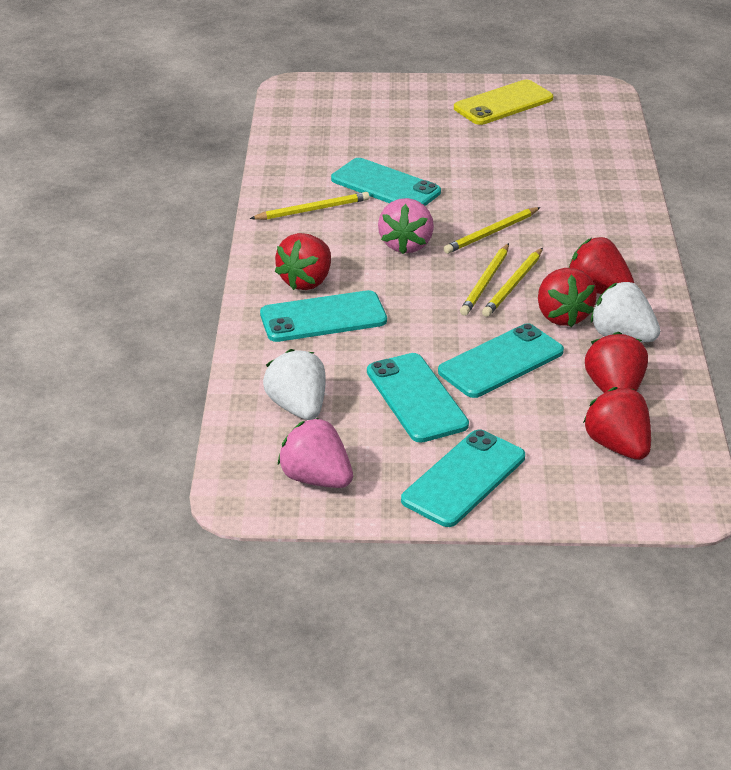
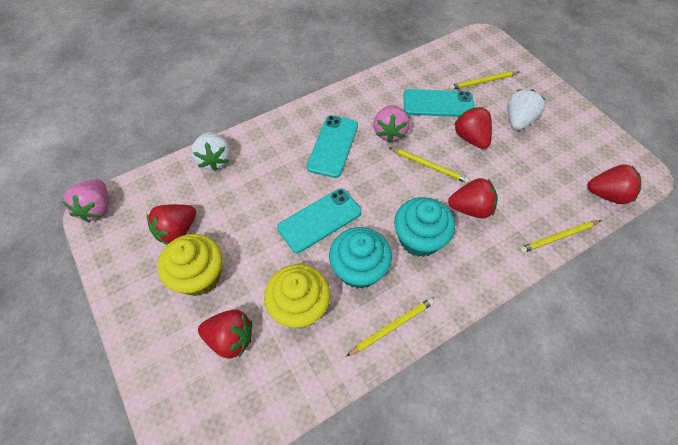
turquoise cupcake: none = 0 -> [329,227,392,289] [394,197,455,257] = 2
turquoise phone: [260,290,387,342] [331,158,441,206] [367,353,469,443] [401,429,525,527] [438,323,564,398] = 5 -> [277,188,362,253] [307,115,358,178] [404,89,474,117] = 3
yellow cupcake: none = 0 -> [157,234,222,296] [264,264,330,328] = 2
yellow phone: [454,80,553,125] = 1 -> none = 0

